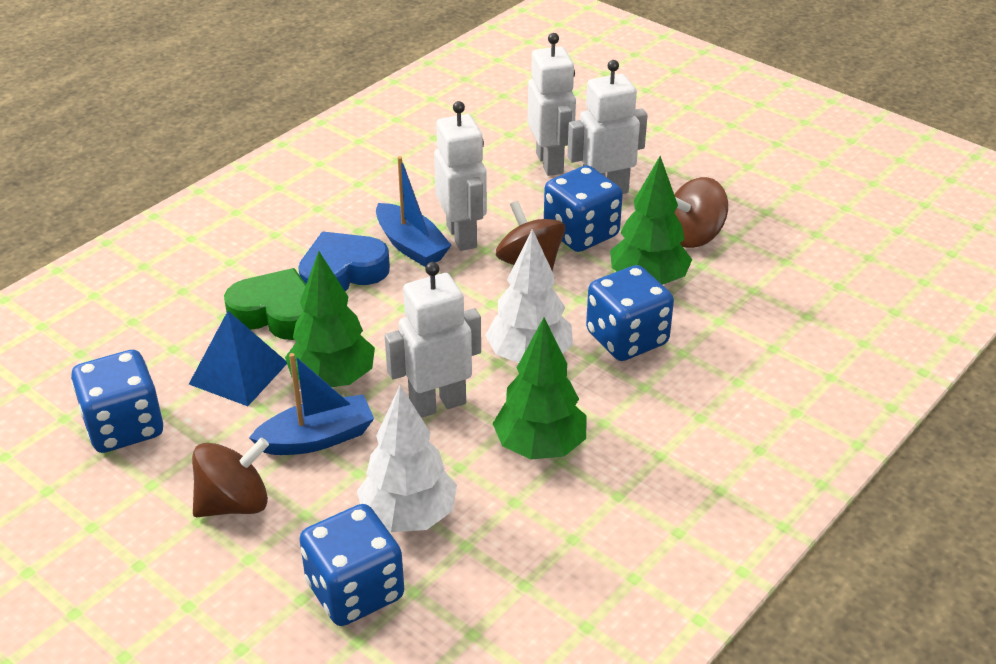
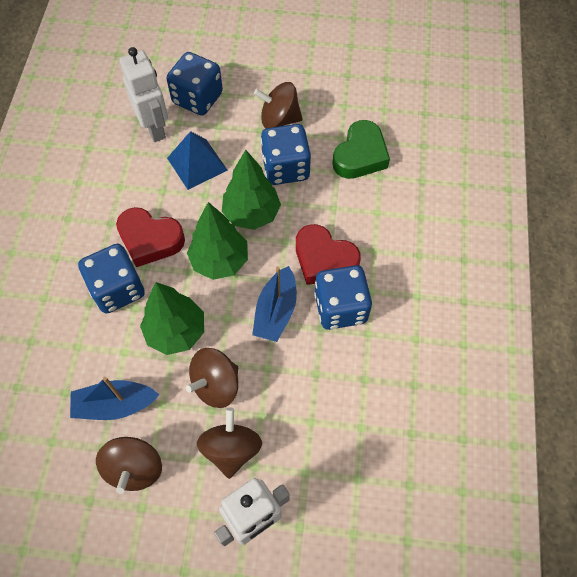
blue heart: [298,232,390,292] = 1 -> none = 0
brown spinning top: [192,437,269,517] [496,201,565,271] [674,177,728,248] = 3 -> [96,437,162,494] [186,348,238,408] [197,408,262,479] [254,82,303,128] = 4
red heart: none = 0 -> [116,207,185,267] [296,224,361,285] = 2
white robot: [385,262,481,418] [434,101,487,251] [528,33,576,176] [567,60,648,194] = 4 -> [119,47,168,142] [214,478,289,546] = 2
white tree: [357,385,457,532] [485,229,573,363] = 2 -> none = 0

